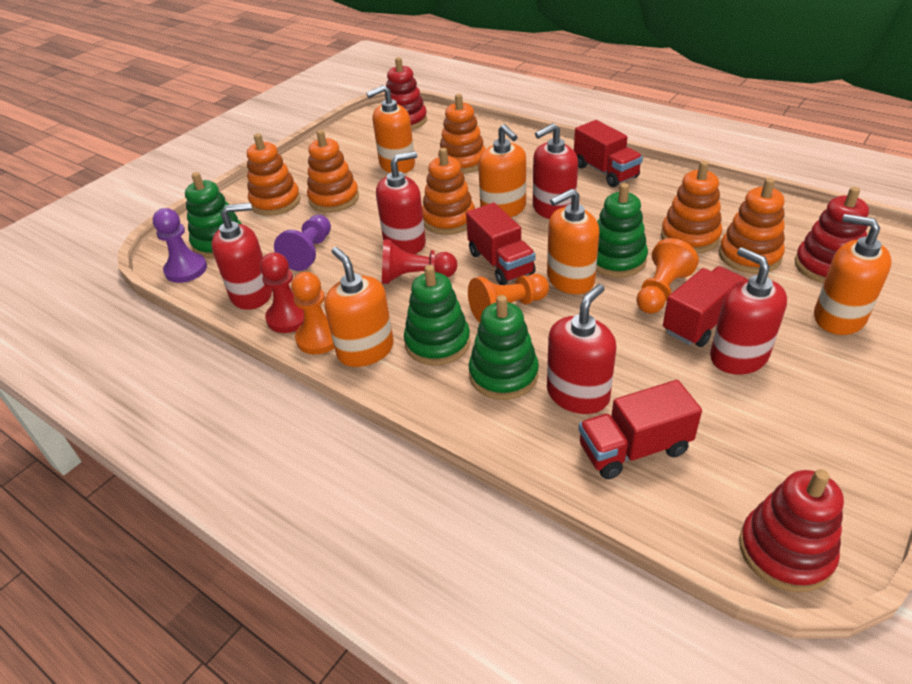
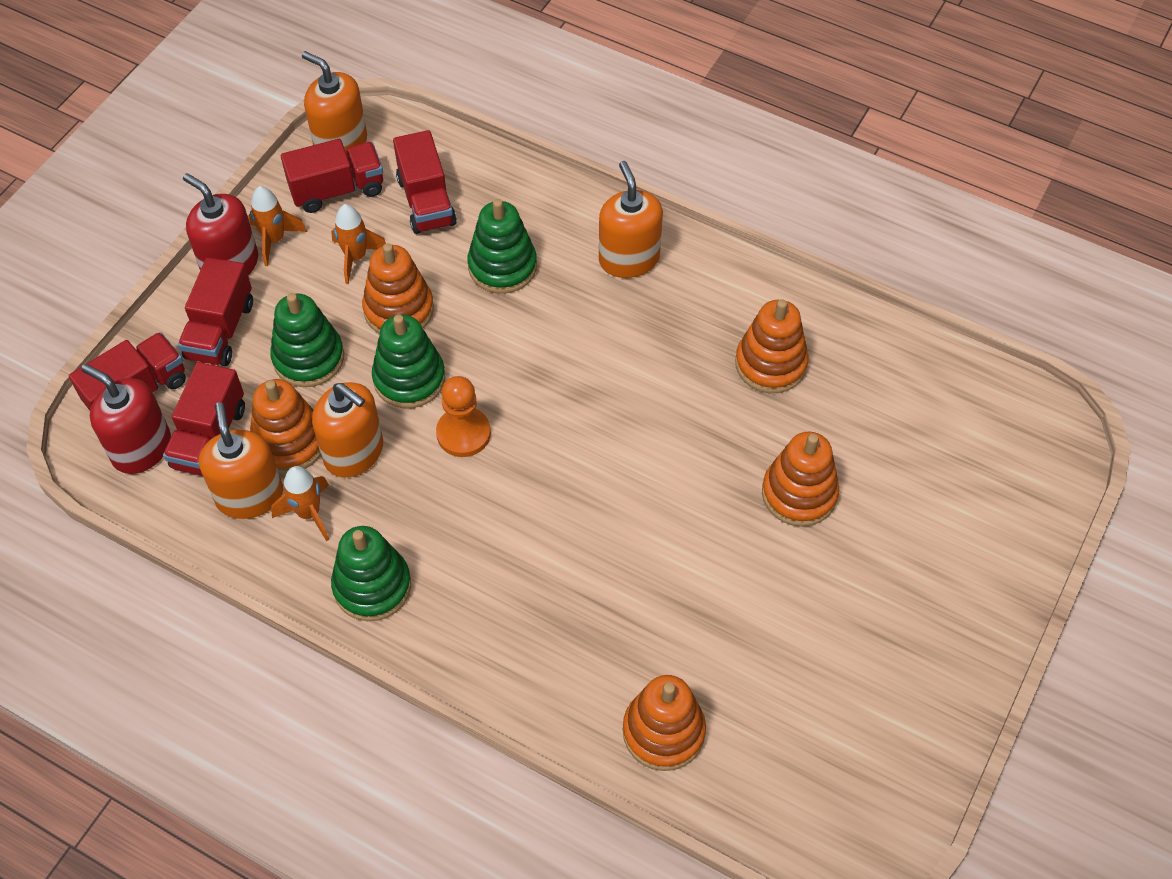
orange pawn: [291,272,335,354] [468,274,549,323] [636,238,699,314] = 3 -> [436,376,491,457] = 1
orange rocket: none = 0 -> [249,186,307,266] [271,466,329,541] [331,204,386,284] = 3
orange soap dispenser: [325,247,394,367] [366,85,415,173] [478,124,526,217] [547,188,600,294] [814,214,892,335] = 5 -> [199,402,283,519] [302,51,367,154] [312,382,383,478] [599,161,663,278] = 4
orange stacking toy: [247,134,301,216] [307,130,359,212] [422,148,475,235] [438,94,486,174] [661,161,722,253] [719,178,785,274] = 6 -> [250,379,321,474] [362,243,434,334] [623,675,706,771] [735,299,809,393] [762,432,839,527] = 5
purple pawn: [153,208,207,283] [274,215,331,271] = 2 -> none = 0
red pawn: [260,252,304,333] [382,239,457,284] = 2 -> none = 0
red soap dispenser: [211,203,272,310] [376,151,426,254] [533,123,578,219] [547,284,616,414] [710,247,787,375] = 5 -> [81,364,171,474] [183,173,258,275] = 2
red stacking toy: [385,57,427,130] [739,469,844,592] [795,187,869,283] = 3 -> none = 0
red truck: [466,203,536,285] [574,120,643,187] [579,380,702,479] [663,266,747,347] = 4 -> [69,332,186,410] [163,362,245,476] [178,257,253,366] [281,139,383,213] [393,130,457,234] = 5

